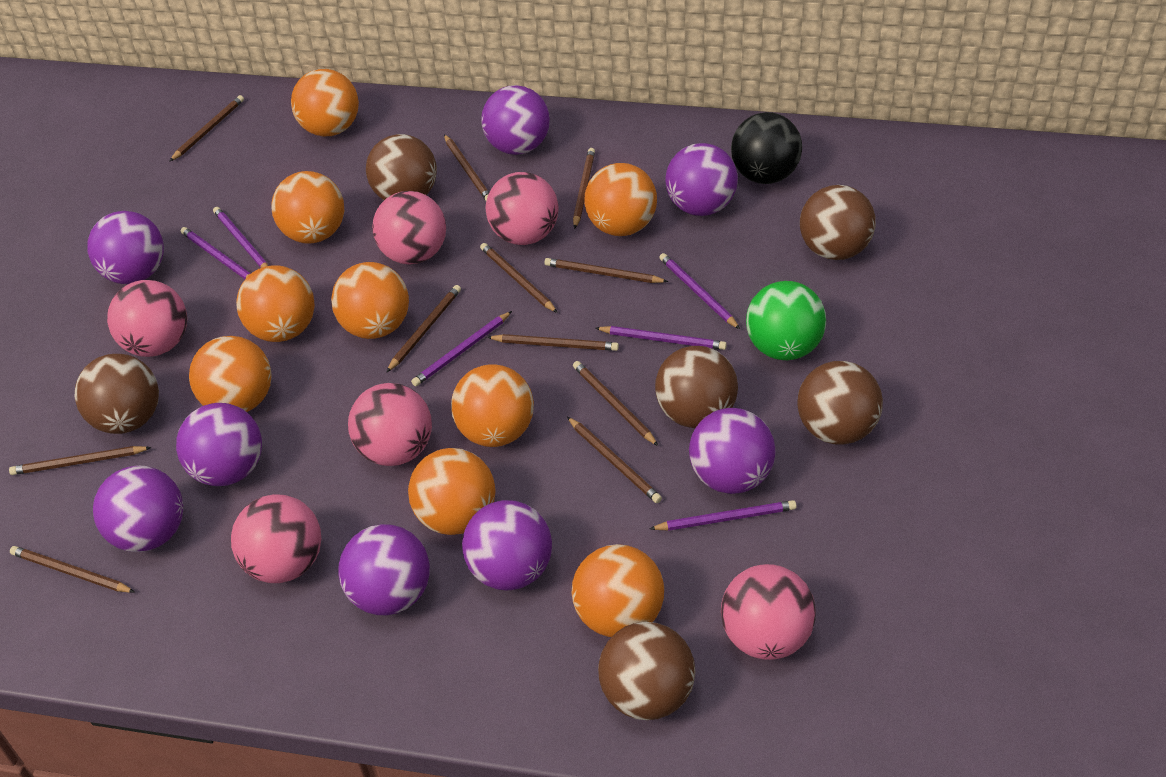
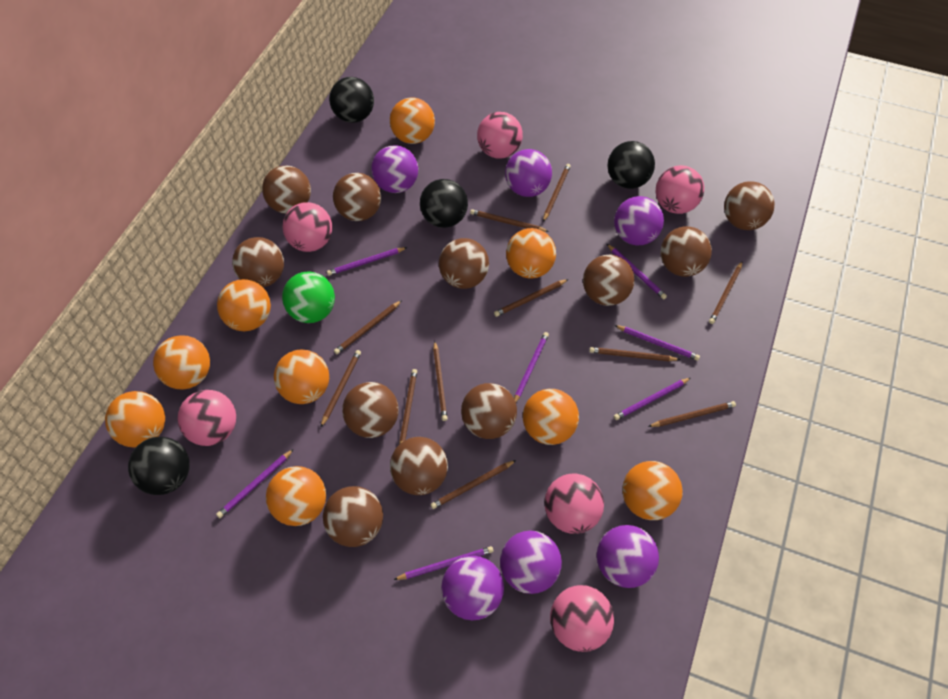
black ball: [731,112,802,184] = 1 -> [128,437,190,495] [329,77,374,123] [420,179,468,228] [607,141,655,189] = 4
brown ball: [75,354,159,434] [366,134,437,200] [598,622,695,720] [655,346,738,428] [797,361,883,445] [800,185,876,260] = 6 -> [232,237,284,287] [262,165,311,214] [323,486,383,547] [333,173,381,221] [342,382,399,438] [390,437,448,495] [439,238,489,289] [461,383,517,439] [583,255,635,306] [660,226,712,277] [724,181,775,230] = 11
purple ball: [87,211,164,284] [93,465,183,552] [176,403,262,486] [338,524,430,615] [462,500,552,590] [481,85,550,155] [665,143,738,216] [689,408,775,494] = 8 -> [371,145,418,193] [441,556,504,620] [500,531,562,594] [505,149,552,197] [597,525,659,588] [614,196,664,245] = 6
purple pencil: [181,227,251,279] [213,207,268,268] [411,311,512,386] [596,326,727,350] [650,500,797,531] [659,253,740,329] = 6 -> [216,449,294,518] [327,247,407,276] [394,546,493,580] [514,332,549,402] [607,244,667,299] [614,378,690,420] [615,325,700,361] = 7

